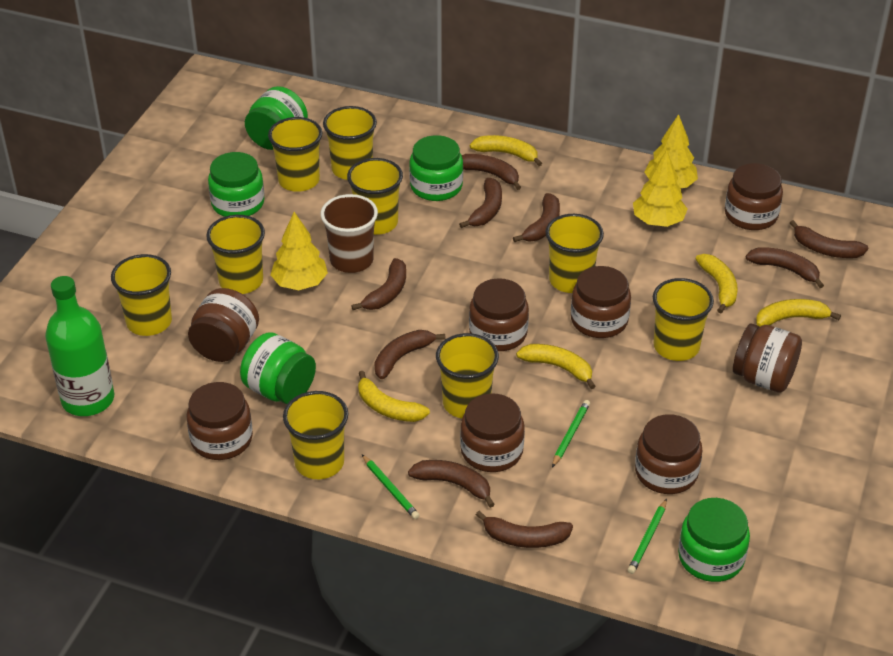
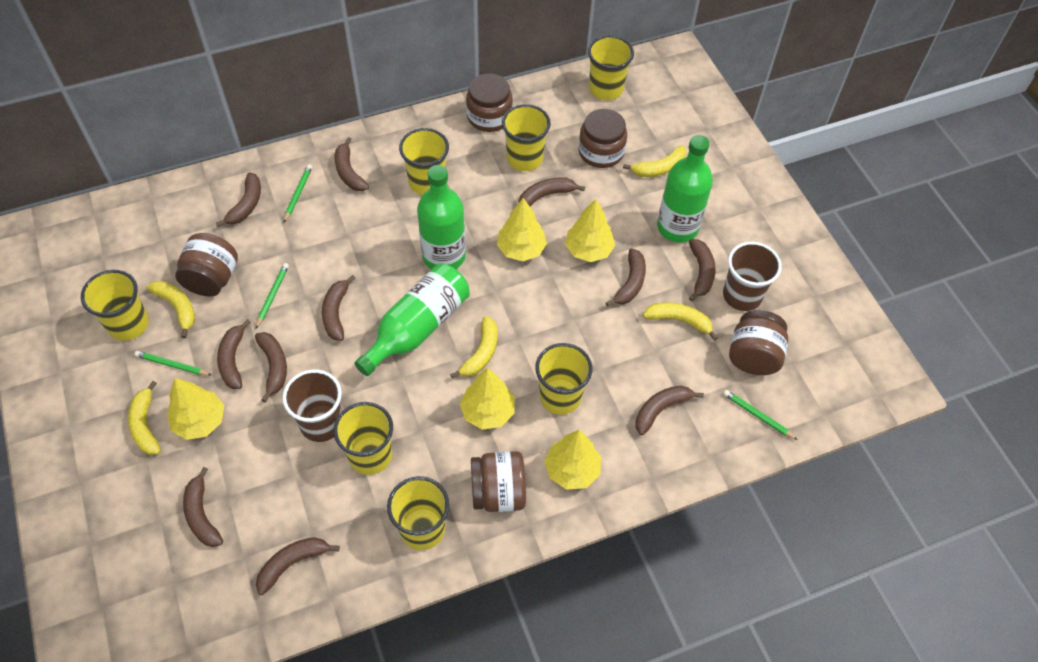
brown banana: [351,258,406,310] [375,330,446,379] [408,460,495,508] [459,178,502,228] [462,154,521,190] [476,511,573,548] [513,193,560,242] [746,247,824,288] [790,220,868,258] = 9 -> [183,467,223,547] [216,172,261,227] [217,319,251,389] [255,332,287,402] [256,537,340,595] [322,275,355,341] [335,137,369,191] [519,177,585,206] [606,248,646,307] [635,386,704,435] [689,239,716,301] = 11
brown cup: [321,194,378,273] = 1 -> [282,369,342,442] [723,242,782,311] = 2
brown jar: [187,382,253,460] [188,288,259,362] [460,393,525,472] [469,278,529,351] [571,266,631,338] [635,414,702,494] [725,163,783,230] [733,323,802,393] = 8 -> [175,233,238,297] [466,74,513,132] [471,451,526,512] [578,109,627,168] [729,310,788,375] = 5
green bottle: [45,276,114,416] = 1 -> [354,263,470,376] [417,165,466,269] [657,135,713,242] = 3
green jar: [208,152,265,217] [240,332,316,404] [245,86,308,150] [409,135,463,201] [678,498,750,582] = 5 -> none = 0
green pencil: [362,455,420,519] [552,400,590,467] [628,499,667,574] = 3 -> [135,351,211,376] [256,263,289,328] [284,164,312,222] [723,390,798,440] = 4
yellow cup: [111,254,172,336] [206,215,265,294] [268,117,322,192] [283,391,348,479] [323,106,377,180] [347,158,403,235] [436,333,499,418] [545,214,604,293] [653,278,714,361] = 9 -> [81,270,149,341] [334,402,393,475] [387,476,449,550] [399,128,449,195] [502,104,551,171] [535,343,592,415] [588,35,634,100] = 7
yellow tree: [271,212,328,290] [633,150,687,227] [645,114,698,188] = 3 -> [167,378,224,440] [460,368,515,430] [497,198,547,261] [544,430,601,490] [565,199,615,262] = 5

